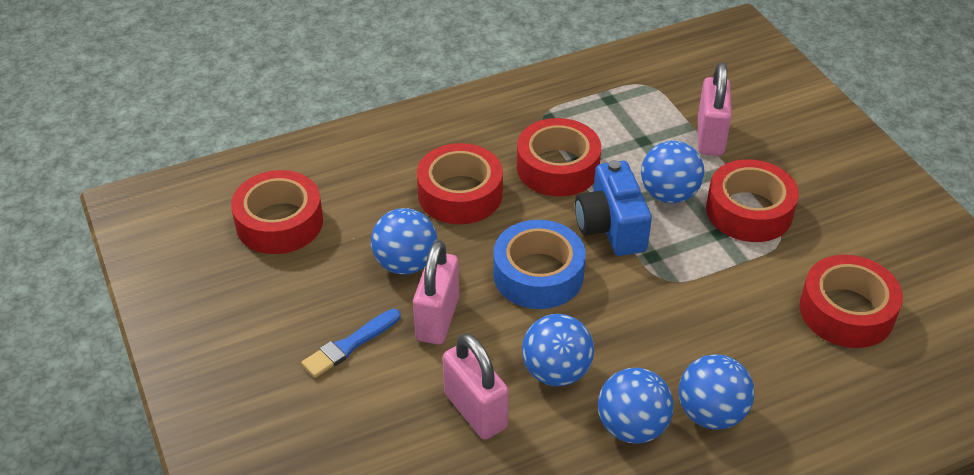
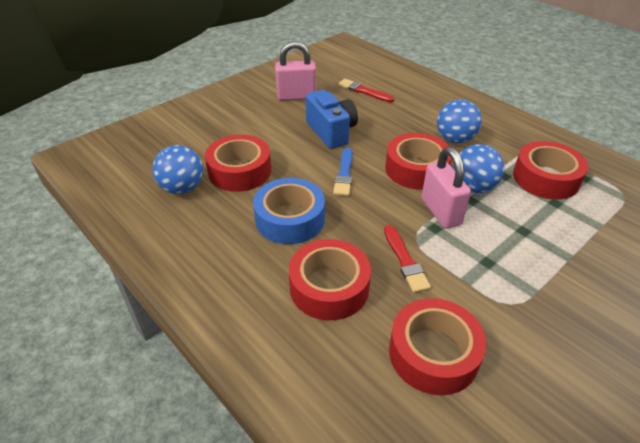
blue ball: [371,208,437,275] [522,314,594,386] [598,368,674,444] [641,141,704,203] [678,354,754,430] = 5 -> [152,145,203,194] [437,99,482,143] [453,144,504,193] = 3
pink padlock: [413,240,459,345] [443,333,509,440] [698,62,732,156] = 3 -> [275,41,316,101] [422,147,471,229] = 2
red brush: none = 0 -> [338,79,394,102] [384,225,431,293] = 2

